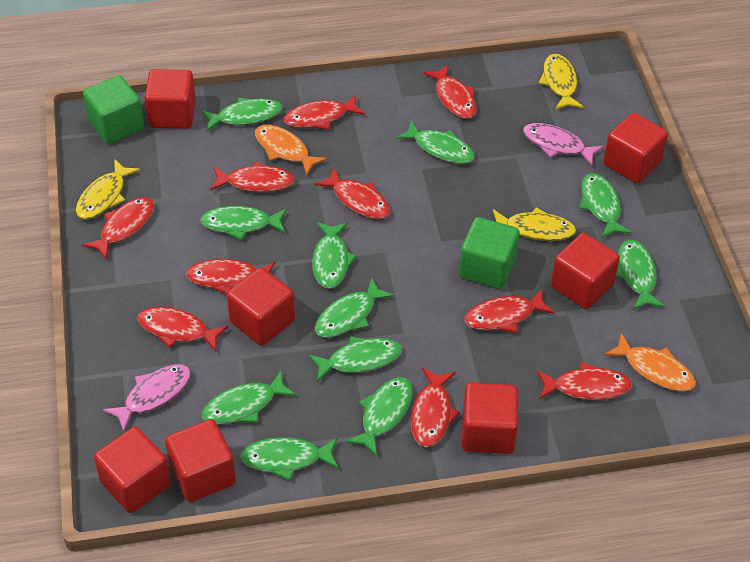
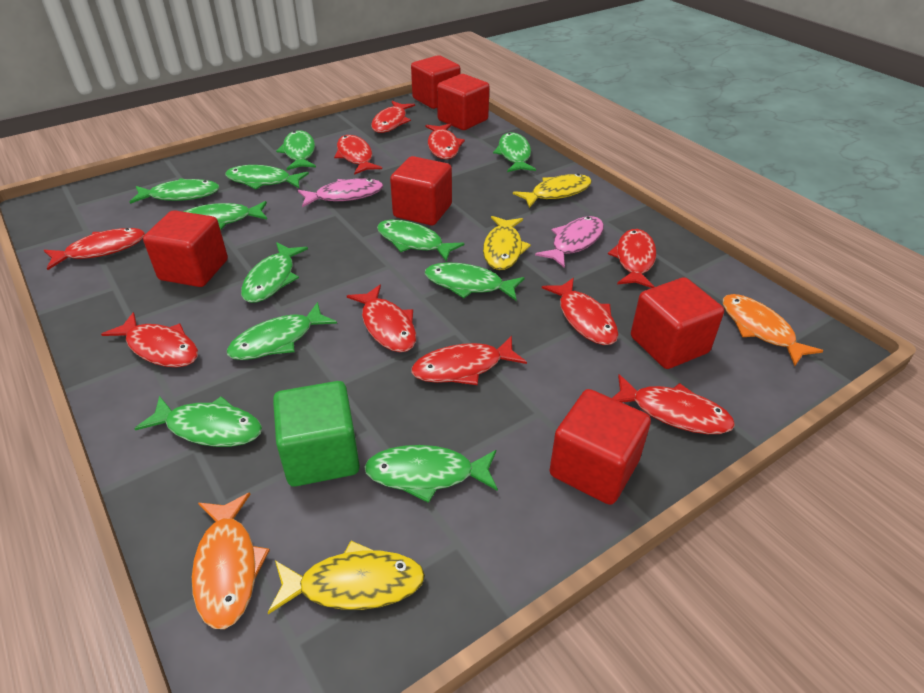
green cube: [83,75,144,144] [459,217,519,289] = 2 -> [273,381,360,487] = 1
red cube: [94,427,171,513] [145,69,196,129] [165,419,236,502] [227,267,295,346] [462,382,518,454] [551,233,620,309] [603,113,668,183] = 7 -> [143,210,228,287] [390,156,452,225] [411,55,460,109] [437,74,489,130] [550,389,651,505] [631,277,724,369] = 6

